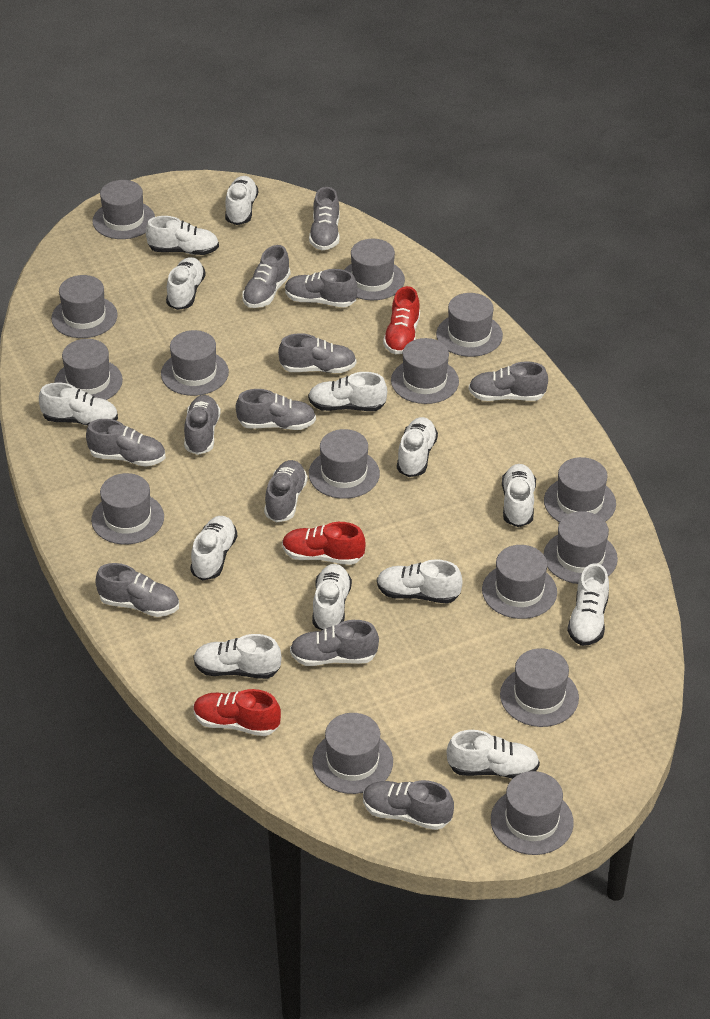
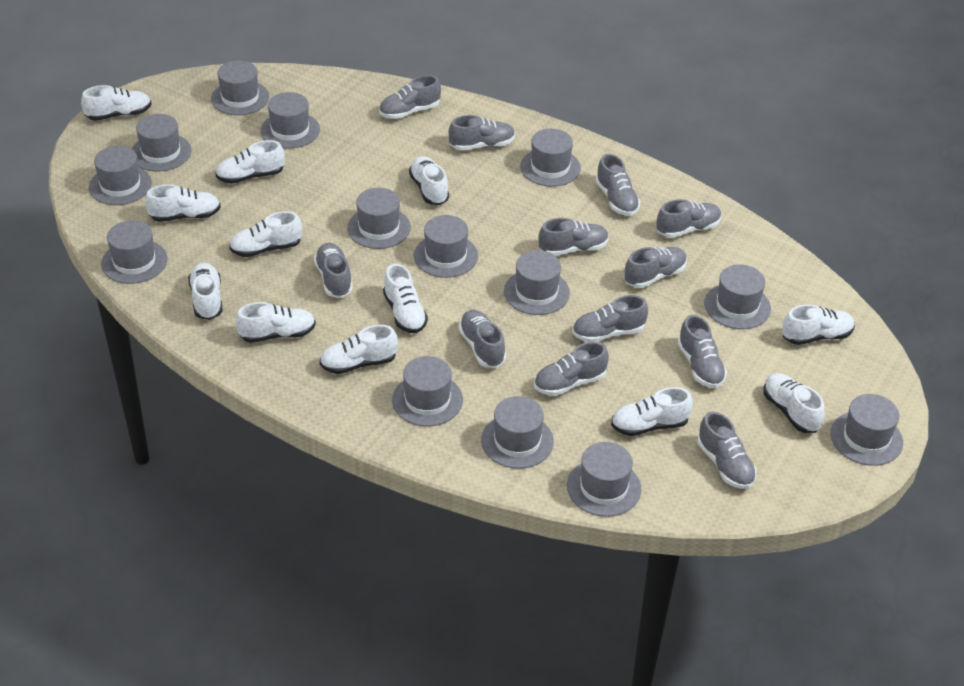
grey hat: [51,275,118,338] [54,339,123,400] [91,473,164,544] [92,180,155,239] [161,330,229,396] [309,429,380,499] [312,713,393,794] [344,239,405,300] [391,338,459,404] [436,293,503,357] [482,545,557,619] [491,771,574,855] [500,648,579,727] [544,457,616,522] [544,511,618,584] = 15 -> [89,146,152,205] [101,220,168,284] [132,114,192,172] [211,60,269,115] [260,92,320,149] [347,188,411,249] [392,356,463,426] [414,215,478,278] [481,396,554,469] [504,251,570,315] [520,129,581,187] [567,442,642,517] [704,264,771,329] [830,394,903,466] = 14
red shoe: [194,689,281,736] [282,522,366,565] [383,286,420,354] = 3 -> none = 0
white shoe: [39,383,118,426] [145,216,219,255] [166,257,206,310] [190,516,237,580] [193,634,281,679] [225,176,258,225] [308,372,387,411] [312,564,352,630] [377,559,462,604] [397,417,438,477] [447,730,540,779] [502,464,536,527] [567,563,609,646] = 13 -> [81,85,151,121] [145,184,221,222] [188,263,223,320] [215,140,284,184] [229,211,302,257] [236,302,316,343] [320,325,398,374] [383,264,428,333] [409,156,449,205] [611,387,693,436] [763,373,825,433] [782,305,855,345] = 12

